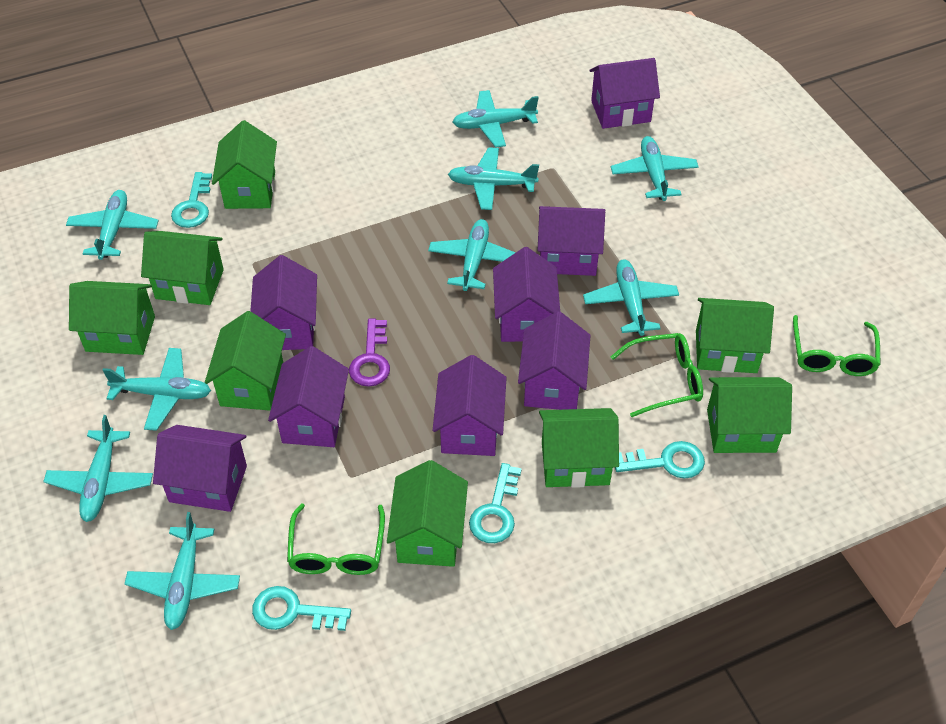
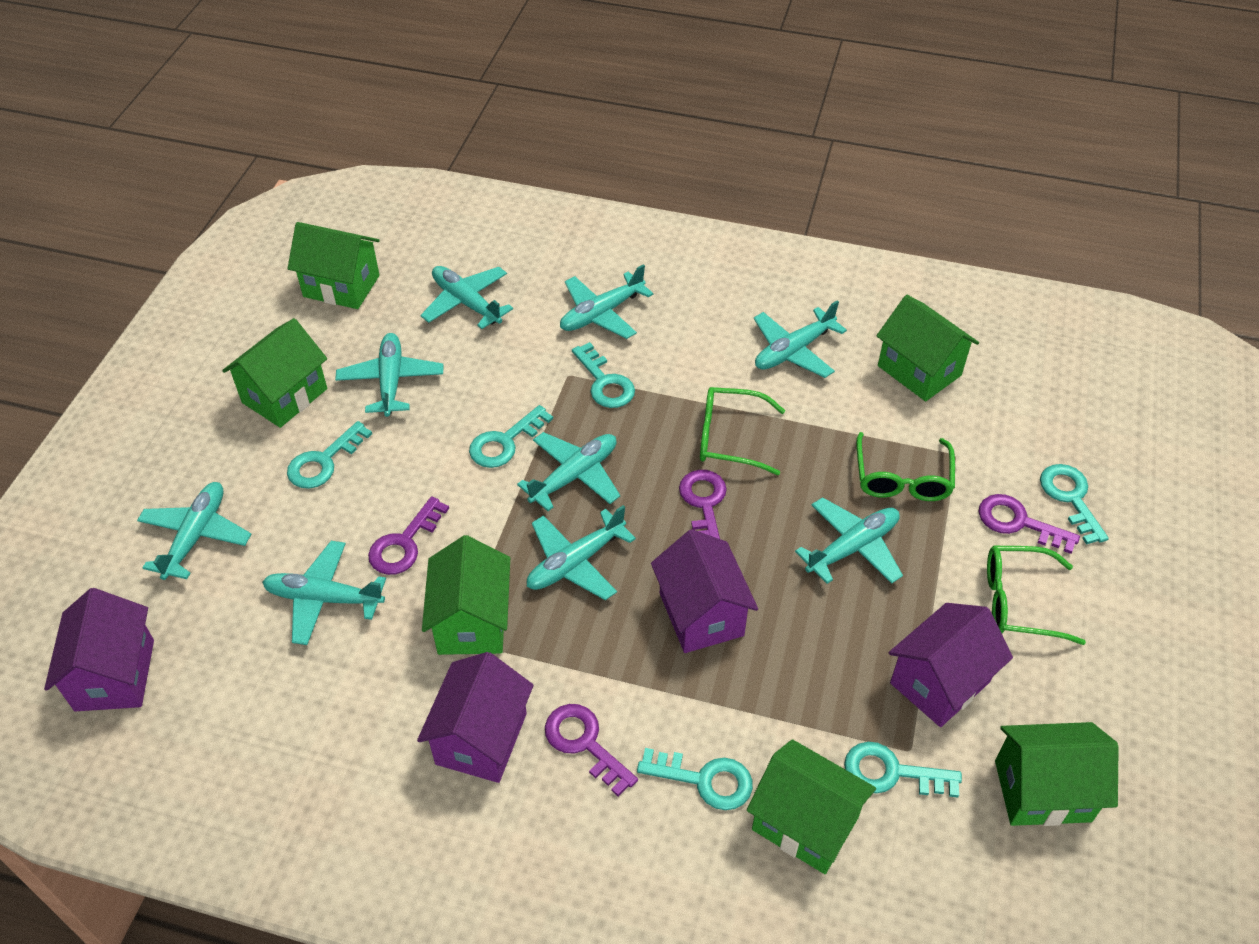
green house: [69,281,155,355] [141,231,224,305] [205,311,286,411] [212,120,277,209] [387,460,468,567] [539,408,619,488] [696,298,774,373] [707,377,792,453] = 8 -> [222,318,327,428] [287,222,380,309] [422,535,510,655] [747,739,876,874] [876,295,979,401] [995,722,1119,826] = 6
purple house: [153,425,247,512] [250,255,317,350] [268,346,349,447] [433,355,507,456] [493,247,560,342] [518,311,591,410] [538,206,605,276] [589,58,660,129] = 8 -> [44,588,154,711] [417,652,534,783] [651,529,758,653] [889,603,1013,727] = 4
purple key: [349,319,390,387] = 1 -> [368,496,449,575] [545,704,638,796] [679,470,727,539] [979,494,1080,554] = 4
turquoise key: [171,172,212,228] [252,586,351,631] [469,463,522,543] [615,441,705,479] = 4 -> [287,421,372,489] [469,405,553,468] [572,342,635,408] [637,748,753,810] [844,742,962,797] [1040,464,1109,545] = 6

